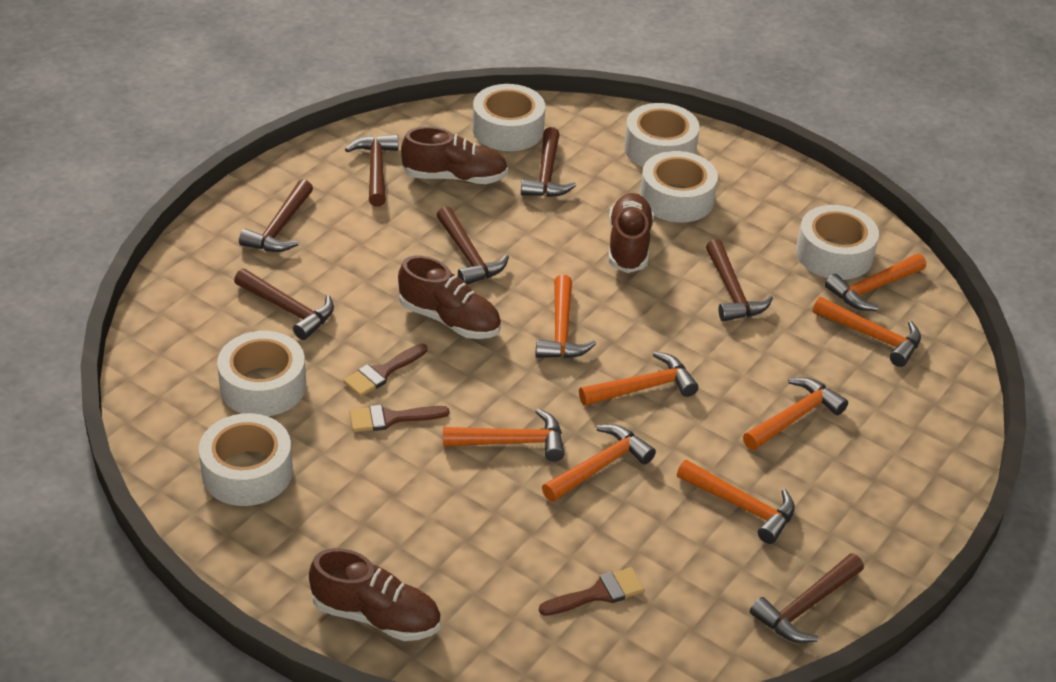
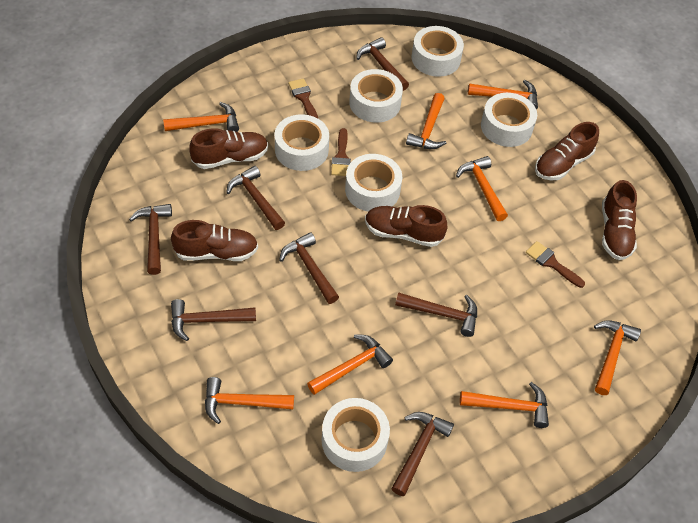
brown shoe: [309,548,441,641] [398,256,501,339] [401,127,508,184] [608,193,654,273] = 4 -> [171,220,258,261] [189,128,268,169] [365,205,447,247] [535,122,599,181] [602,180,637,260] = 5

